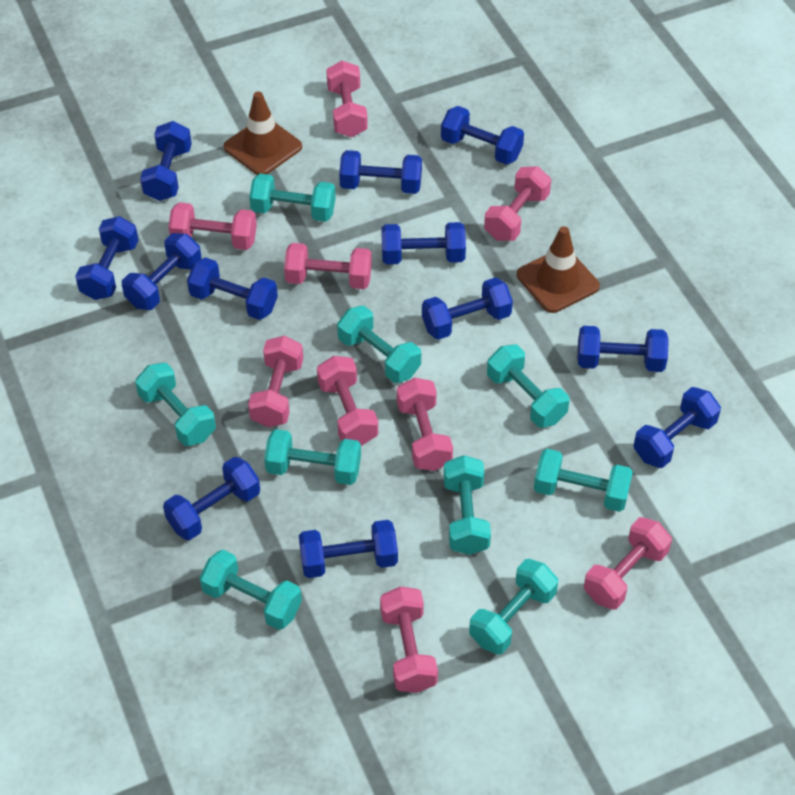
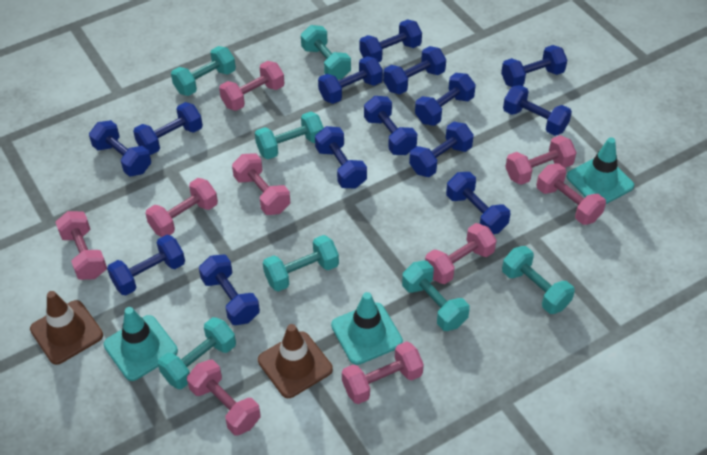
blue dumbbell: [75,216,139,300] [122,233,202,310] [140,121,192,201] [163,457,260,540] [187,257,278,320] [299,520,398,578] [339,150,422,194] [382,222,466,264] [422,277,513,340] [441,106,524,165] [577,326,669,372] [633,387,721,468] = 12 -> [89,120,151,177] [107,235,185,295] [133,102,203,155] [199,254,260,325] [315,126,367,189] [318,56,383,104] [359,19,422,62] [364,96,417,155] [383,46,446,94] [409,121,474,177] [415,73,476,126] [446,172,510,234] [501,45,567,87] [503,85,572,136] = 14
turquoise dumbbell: [135,363,216,446] [200,550,302,630] [249,174,336,222] [264,429,361,485] [337,305,421,383] [444,455,491,555] [469,559,558,654] [487,345,569,428] [534,449,633,512] = 9 -> [158,317,236,389] [171,46,236,96] [255,112,324,159] [263,235,339,292] [301,25,351,80] [402,261,470,331] [502,246,575,314] = 7
turquoise traffic cone: none = 0 -> [104,307,178,381] [331,292,403,365] [567,137,634,204] = 3

